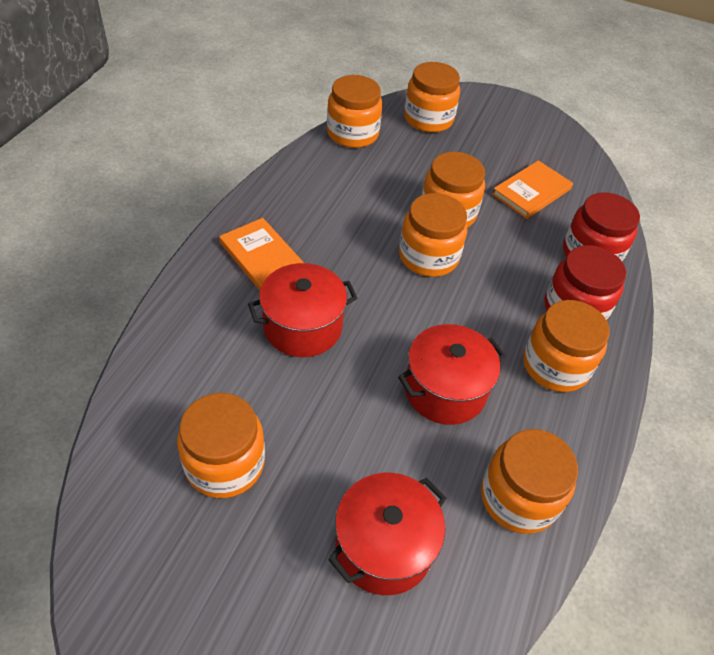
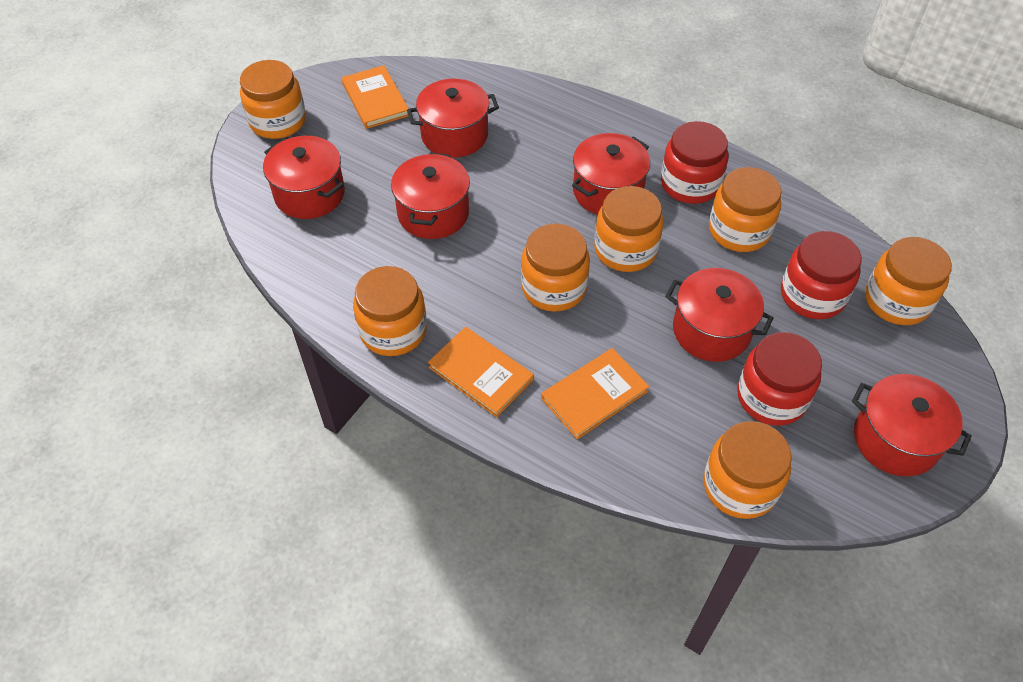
orange book: [219,218,304,290] [492,160,573,219] = 2 -> [342,65,409,129] [428,327,534,418] [541,348,650,439] = 3
red jar: [544,245,626,321] [563,192,640,262] = 2 -> [661,121,729,204] [737,332,822,426] [781,231,862,319] = 3
red pot: [248,263,357,357] [328,473,446,595] [398,324,506,425] = 3 -> [263,136,345,219] [391,153,470,239] [407,79,499,158] [572,133,650,215] [665,268,774,362] [852,374,972,476] = 6

